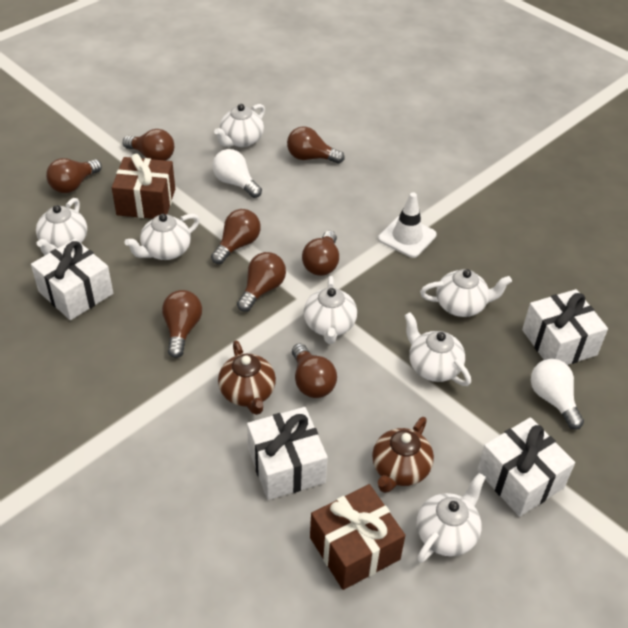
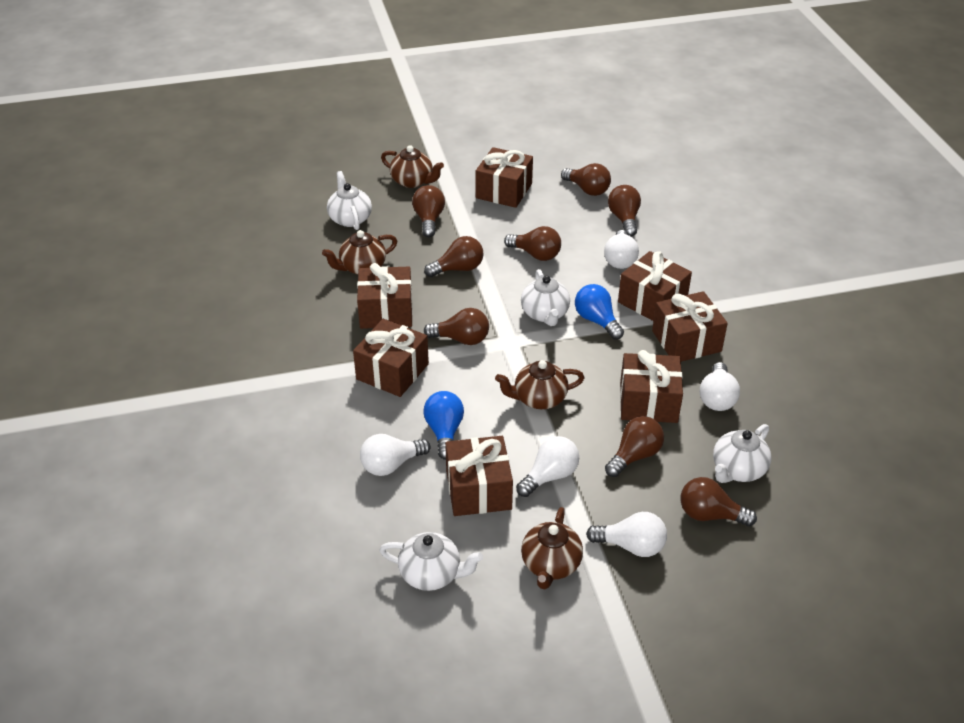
blue light bulb: none = 0 -> [424,391,464,460] [575,284,624,340] = 2
brown gift: [112,154,175,219] [310,484,405,590] = 2 -> [353,319,429,397] [357,263,413,329] [445,436,513,516] [475,147,533,208] [618,251,692,321] [620,350,683,423] [652,291,728,362] = 7
brown teapot: [218,341,276,415] [372,417,434,493] = 2 -> [322,230,397,275] [381,145,444,188] [495,360,585,409] [521,507,583,589] = 4
white gift: [31,239,113,320] [247,407,328,500] [477,417,575,517] [522,289,608,365] = 4 -> none = 0
white light bulb: [212,149,262,198] [531,359,584,430] = 2 -> [360,434,430,476] [516,436,579,497] [586,512,667,557] [604,230,639,269] [700,362,740,411] = 5
white teapot: [36,198,87,255] [124,214,200,260] [214,104,265,147] [303,276,357,344] [404,312,471,386] [417,473,486,563] [420,269,512,317] = 7 -> [327,171,372,230] [379,532,483,591] [521,269,570,326] [713,424,771,483] = 4
white traffic cone: [378,192,437,258] = 1 -> none = 0

